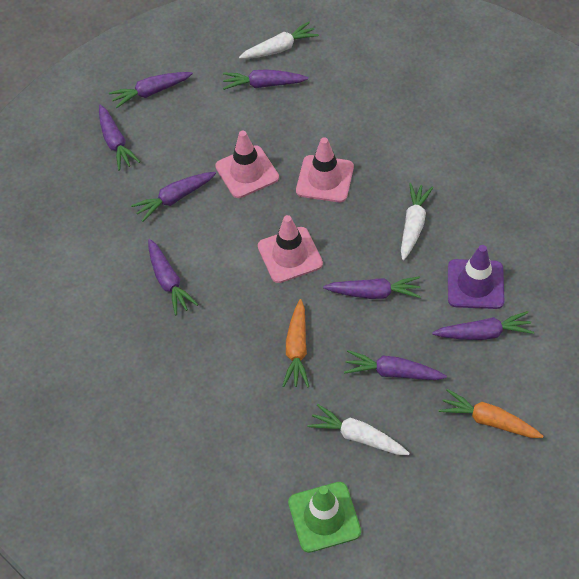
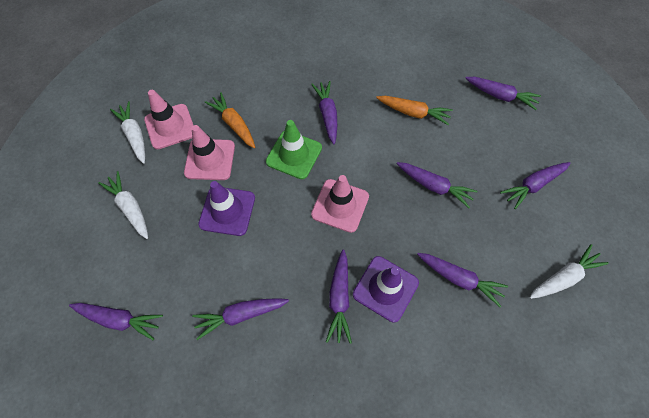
purple traffic cone: [448,245,504,309] = 1 -> [198,181,255,236] [353,256,419,323] = 2

